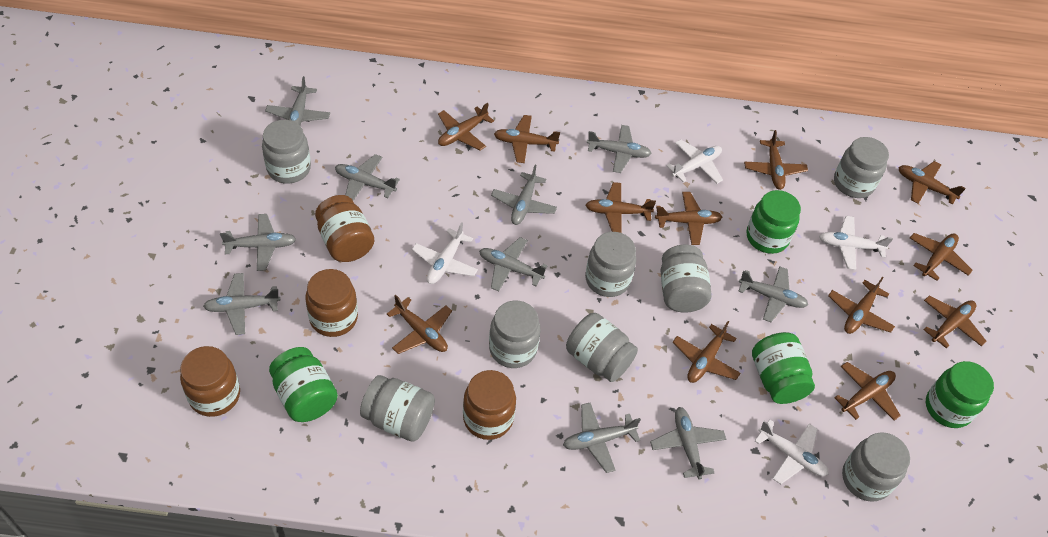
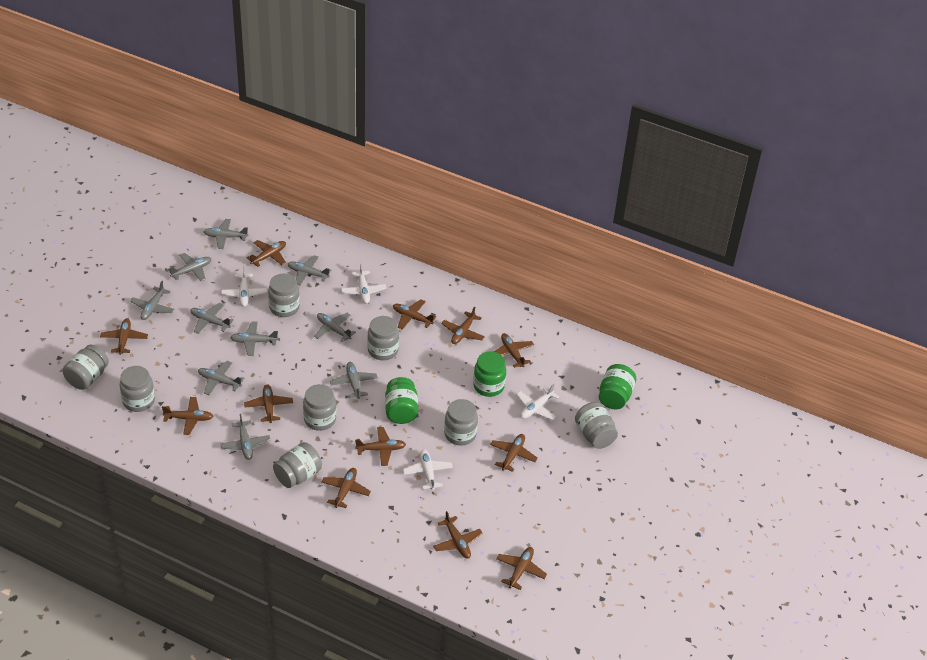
brown jar: [180,346,240,417] [305,269,358,337] [315,195,374,262] [463,370,516,440] = 4 -> none = 0
green jar: [269,347,338,422] [746,190,801,254] [752,332,815,404] [926,361,994,428] = 4 -> [385,377,418,424] [473,352,506,397] [599,364,636,409] = 3

